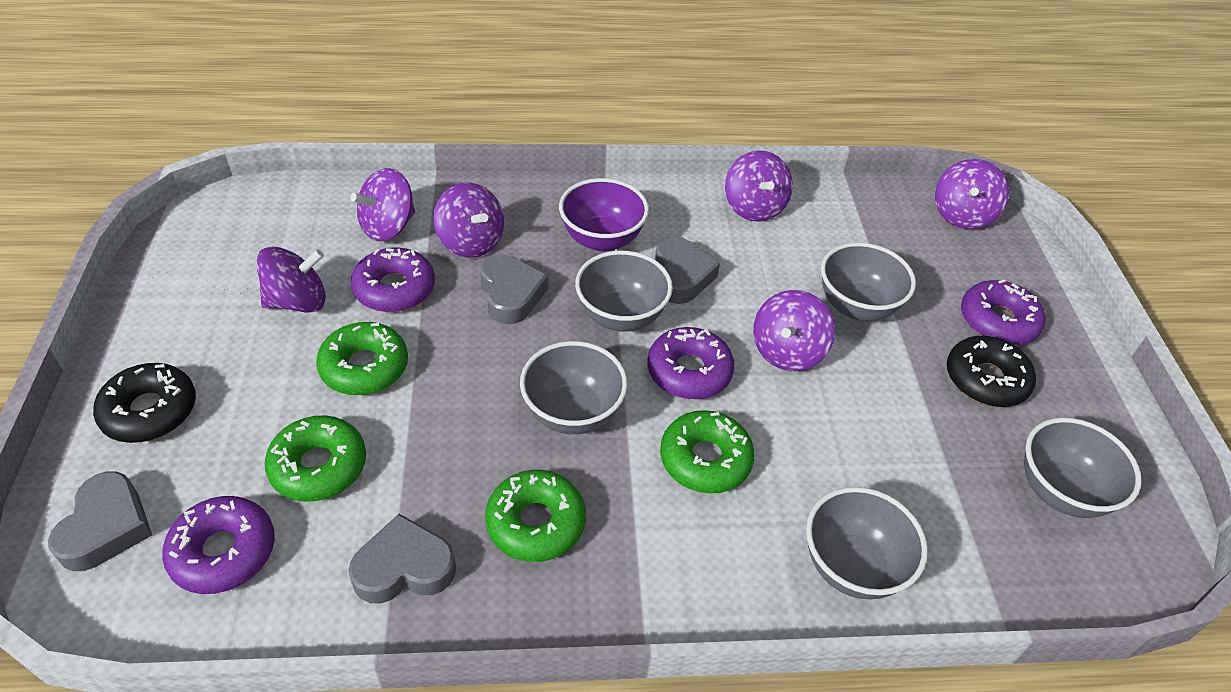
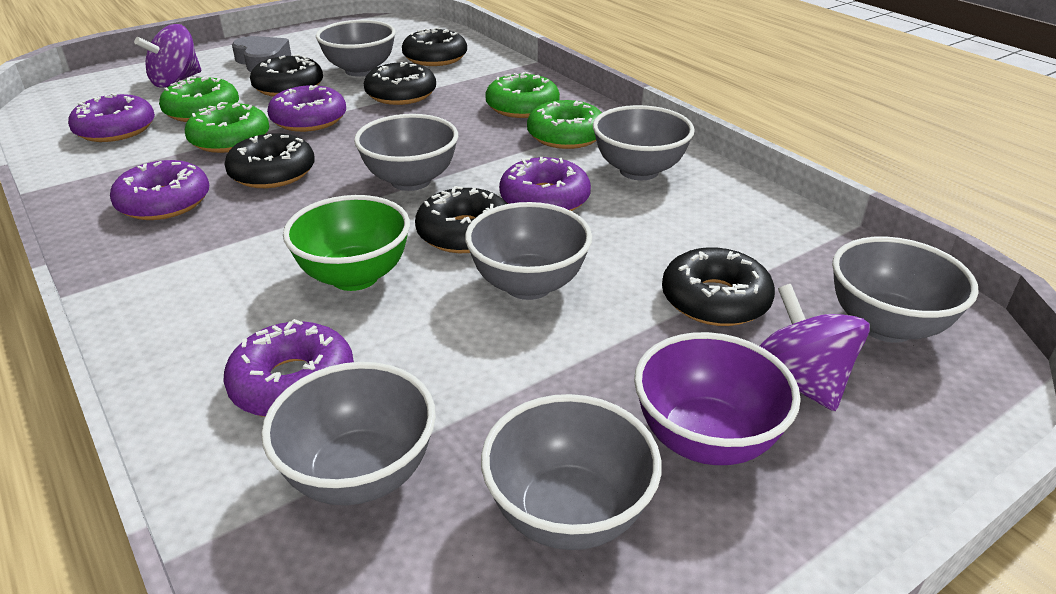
black donut: [93,363,196,443] [947,336,1036,407] = 2 -> [224,133,315,188] [250,54,323,97] [363,62,436,105] [402,27,467,66] [415,186,507,253] [662,247,775,326] = 6
green bowl: none = 0 -> [283,195,410,291] = 1
grey bowl: [520,341,628,434] [575,251,673,332] [806,487,928,599] [821,242,916,321] [1024,417,1142,518] = 5 -> [261,362,436,505] [316,20,396,76] [354,114,458,191] [465,202,592,300] [481,394,662,550] [593,105,695,180] [832,237,979,343] = 7
grey heart: [48,472,152,571] [348,514,456,604] [480,255,548,324] [655,236,720,304] = 4 -> [232,36,291,72] = 1
purple donut: [162,496,275,594] [351,247,435,312] [647,327,735,399] [961,280,1045,345] = 4 -> [68,93,155,142] [110,160,209,220] [223,319,354,417] [267,85,346,132] [499,157,591,211] = 5
purple spinning top: [256,247,326,313] [351,168,415,241] [434,183,504,258] [725,150,793,222] [753,290,835,371] [935,159,1009,229] = 6 -> [134,24,201,88] [760,284,870,411] = 2

